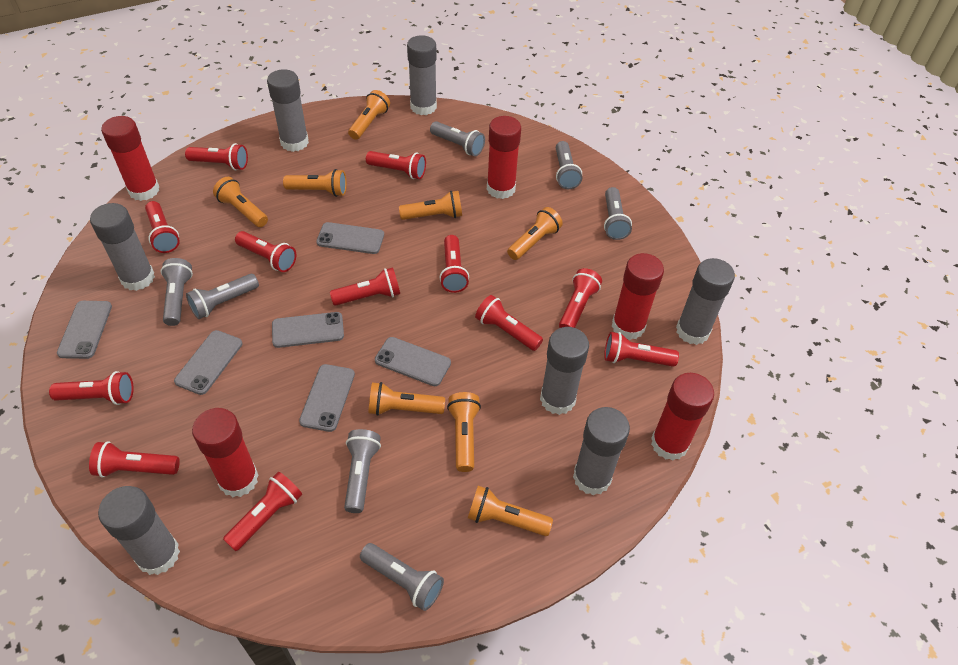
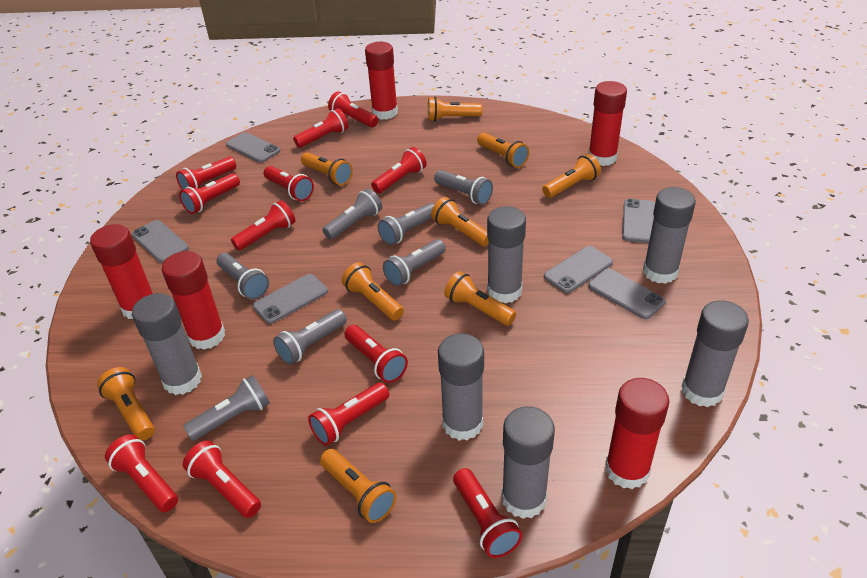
grey glue stick: [90,203,155,291] [98,486,180,575] [267,69,309,152] [407,35,437,115] [540,327,589,415] [573,407,630,496] [676,258,735,345] = 7 -> [132,293,202,395] [438,333,484,441] [487,206,526,304] [501,406,555,519] [643,187,696,284] [682,300,749,407] = 6
orange flashlight: [213,177,268,227] [283,169,347,197] [348,90,390,140] [368,382,445,416] [399,191,462,220] [447,392,481,472] [468,486,553,536] [507,207,563,260] = 8 -> [97,367,155,441] [301,152,353,186] [320,449,397,523] [342,262,404,321] [428,97,482,121] [431,197,488,246] [444,271,516,326] [477,133,529,168] [542,154,601,198] = 9

